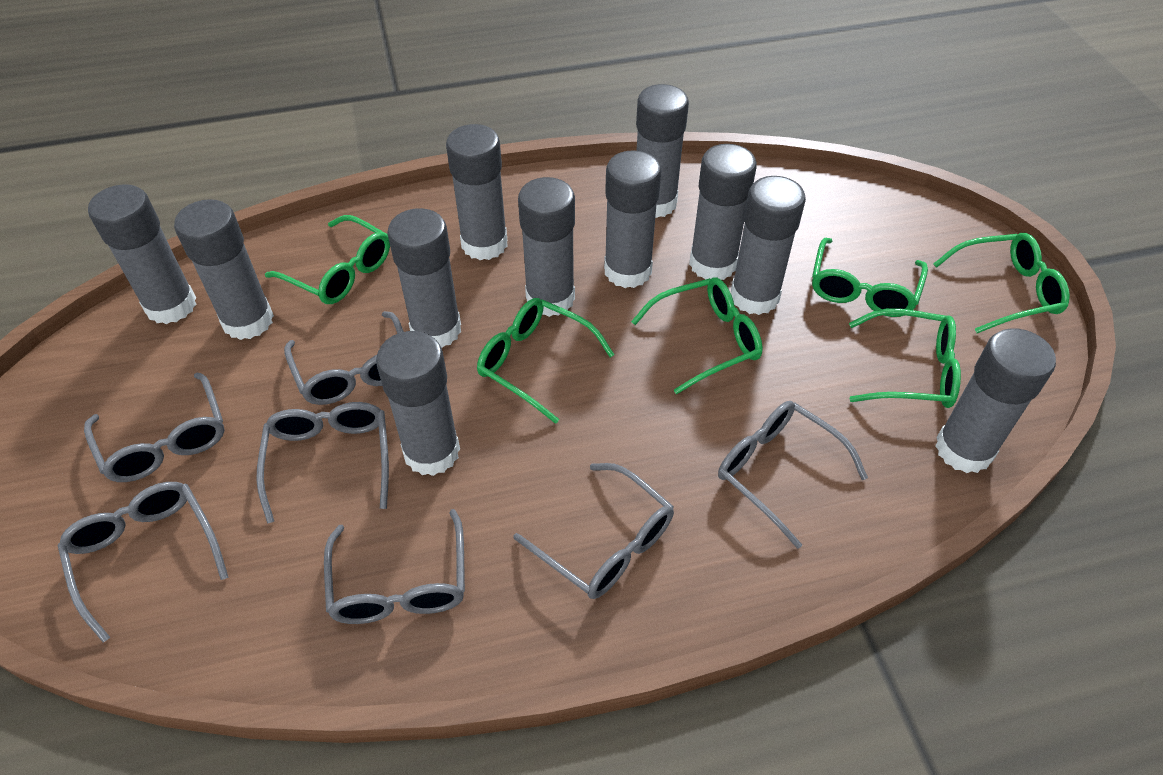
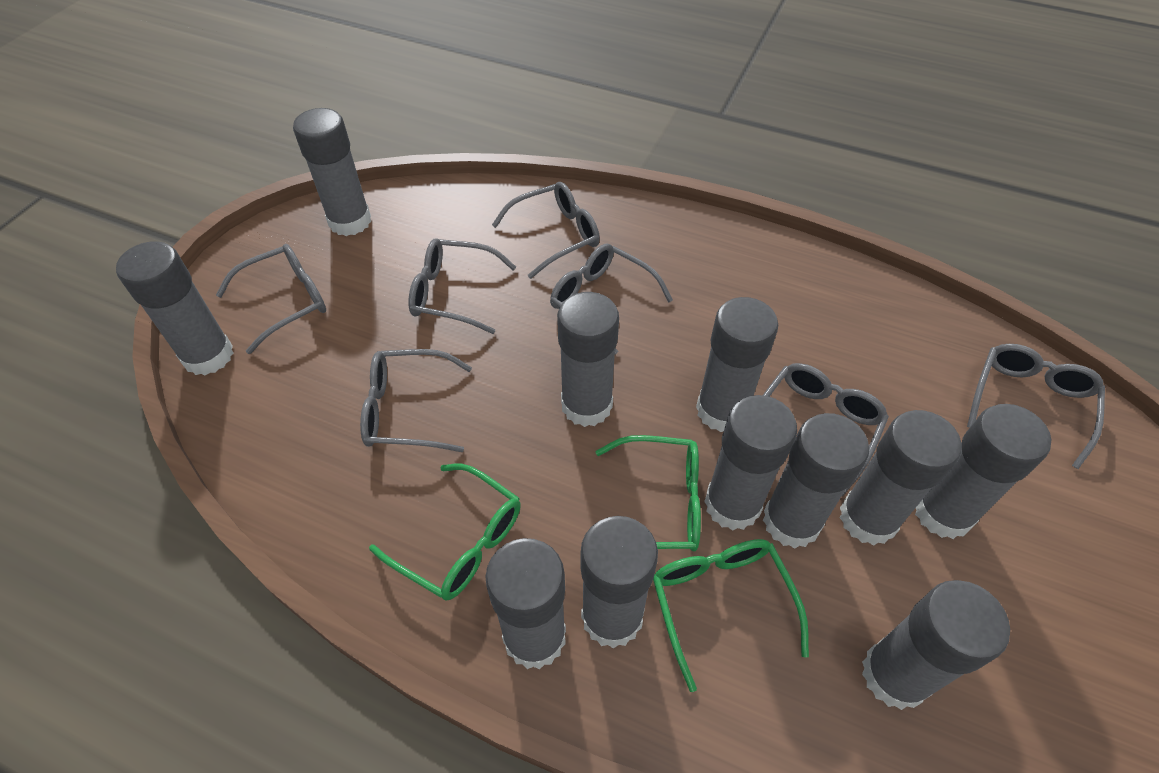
green glasses: [265,215,390,304] [477,298,615,424] [631,277,763,394] [812,238,928,317] [849,308,961,408] [933,233,1070,333] = 6 -> [369,463,521,601] [596,435,701,551] [653,539,809,692] = 3

